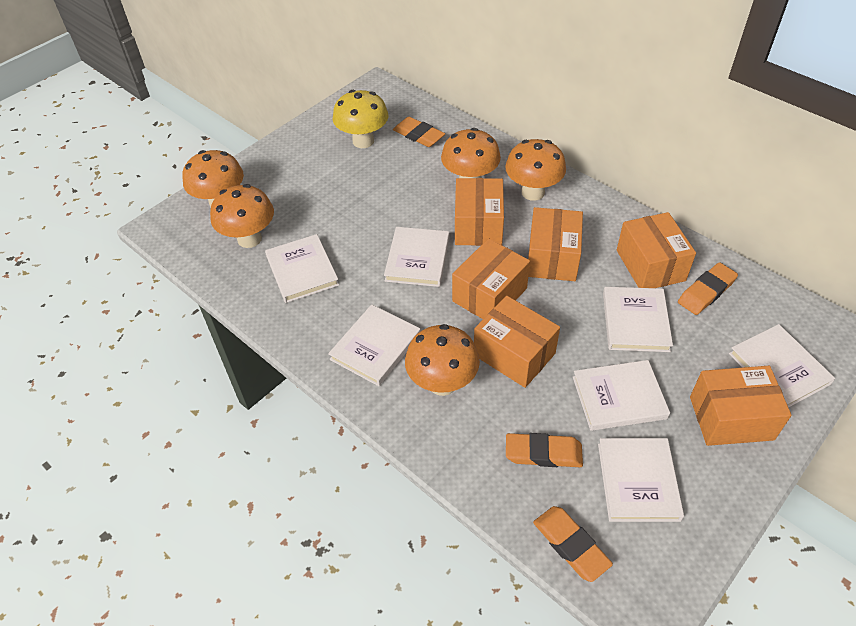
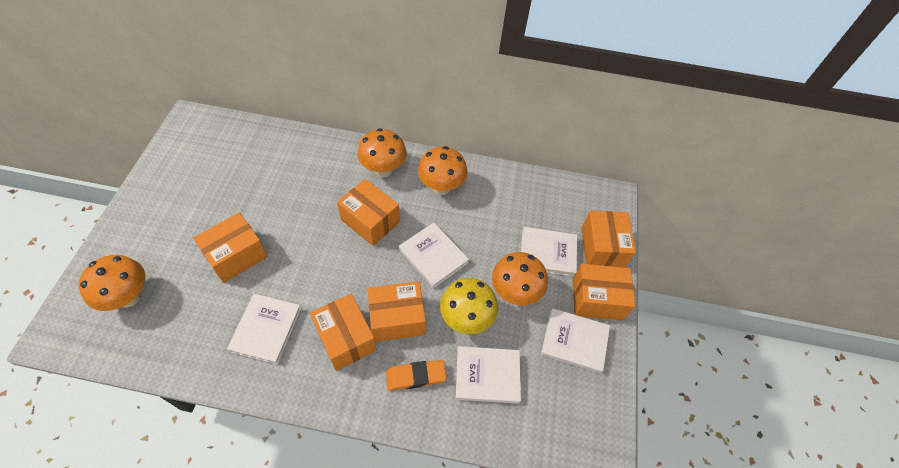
orange eraser: [393,117,445,147] [506,433,583,467] [533,506,613,582] [678,262,738,315] = 4 -> [386,360,446,391] = 1
orange mushroom: [182,150,244,207] [210,184,274,248] [405,324,480,396] [441,128,501,178] [505,139,566,201] = 5 -> [79,255,145,311] [357,128,407,177] [418,146,467,195] [492,252,548,306] = 4
white book: [265,234,339,303] [328,304,420,386] [384,227,449,287] [573,360,670,431] [598,438,684,522] [603,287,673,352] [729,324,835,408] = 7 -> [227,294,301,364] [399,223,469,288] [456,346,521,404] [521,227,577,277] [541,308,610,373] = 5

